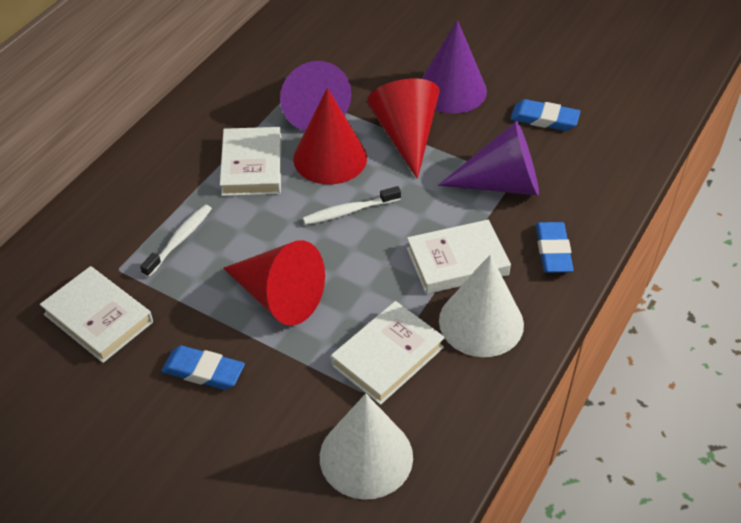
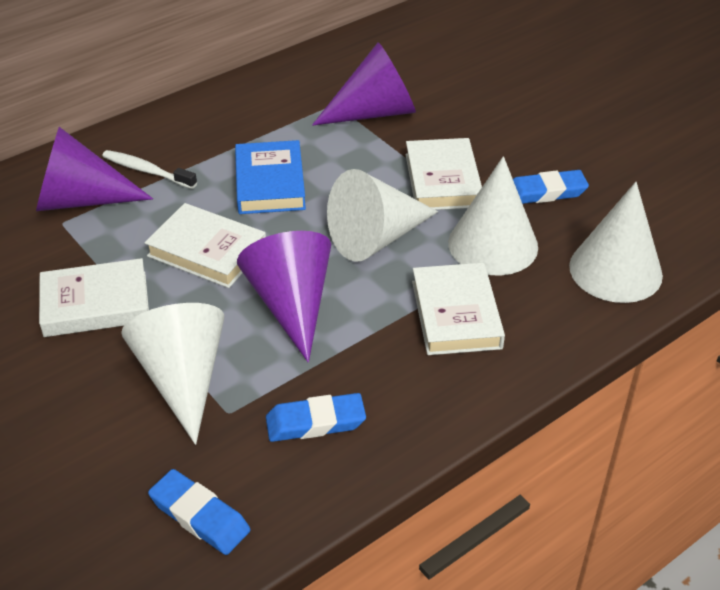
blue book: none = 0 -> [235,140,306,214] = 1
red cone: [223,240,325,326] [293,88,367,184] [367,79,440,179] = 3 -> none = 0
white cone: [320,394,413,500] [439,255,524,357] = 2 -> [121,303,224,445] [327,169,438,262] [448,156,538,275] [569,182,663,303] = 4
white toothbrush: [140,205,212,277] [303,186,401,225] = 2 -> [102,150,197,189] = 1

